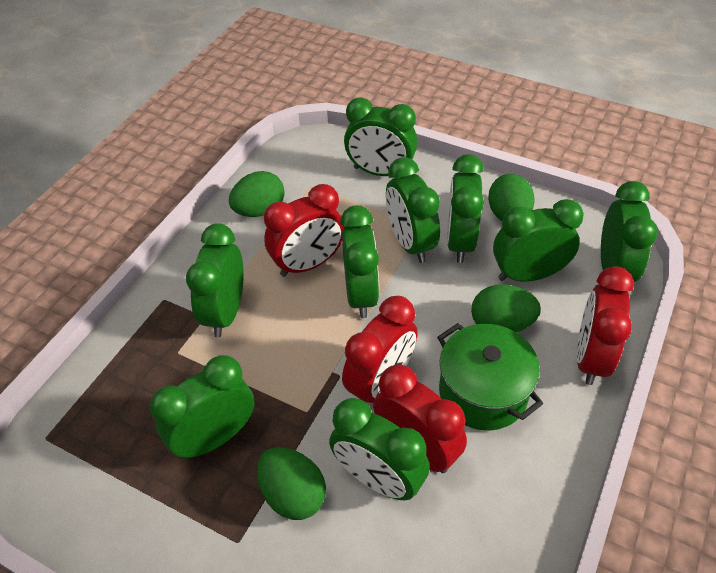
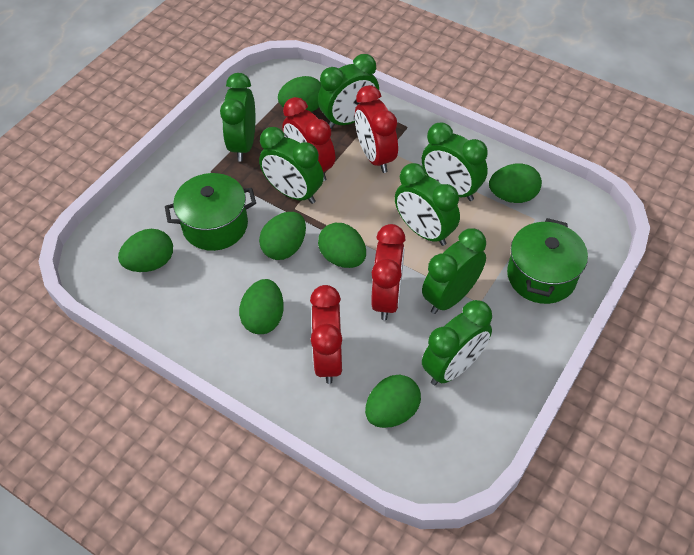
green clock: [150,355,255,459] [186,223,244,337] [329,398,430,500] [340,205,379,318] [344,97,417,176] [386,157,440,263] [447,154,484,263] [493,199,584,282] [601,181,658,282] = 9 -> [220,73,255,162] [259,127,324,204] [318,54,379,129] [395,163,460,246] [422,123,488,201] [422,228,486,314] [422,300,492,385] = 7
green egg: [229,171,285,217] [257,447,326,520] [471,284,541,332] [488,174,535,221] = 4 -> [118,229,173,272] [239,279,284,334] [259,212,306,260] [278,76,322,112] [318,223,366,268] [365,375,421,428] [489,163,542,203] = 7
green pot: [437,323,543,430] = 1 -> [165,173,256,251] [507,218,588,304] = 2

